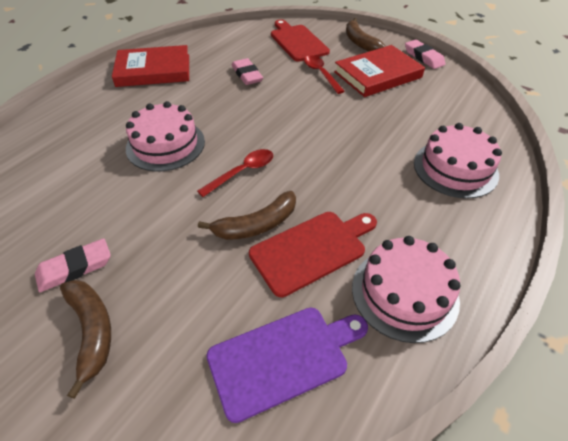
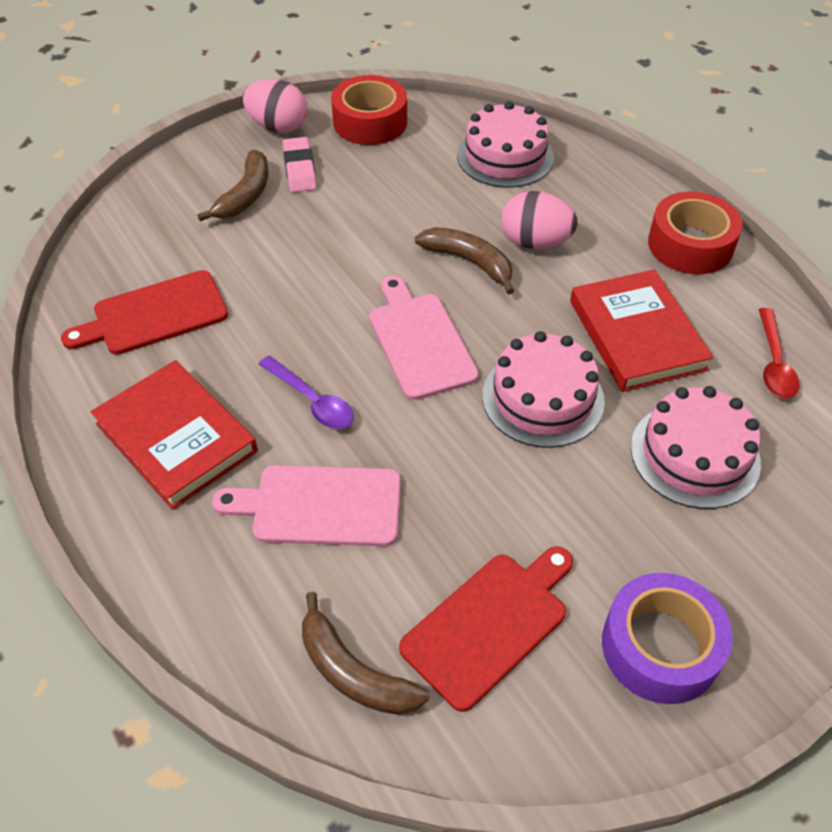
pink cutting board: none = 0 -> [212,465,401,547] [369,276,479,400] = 2
pink egg: none = 0 -> [243,79,308,133] [501,191,577,249] = 2
pink eraser: [35,238,111,292] [232,58,263,85] [405,40,445,69] = 3 -> [283,137,317,192] = 1
purple cutting board: [207,308,368,423] = 1 -> none = 0
purple spoon: none = 0 -> [259,356,354,429] = 1
purple tape: none = 0 -> [602,573,733,704] = 1
red spoon: [197,149,273,197] [304,55,345,94] = 2 -> [759,308,799,399] = 1
red tape: none = 0 -> [331,75,407,145] [648,191,743,274] = 2

